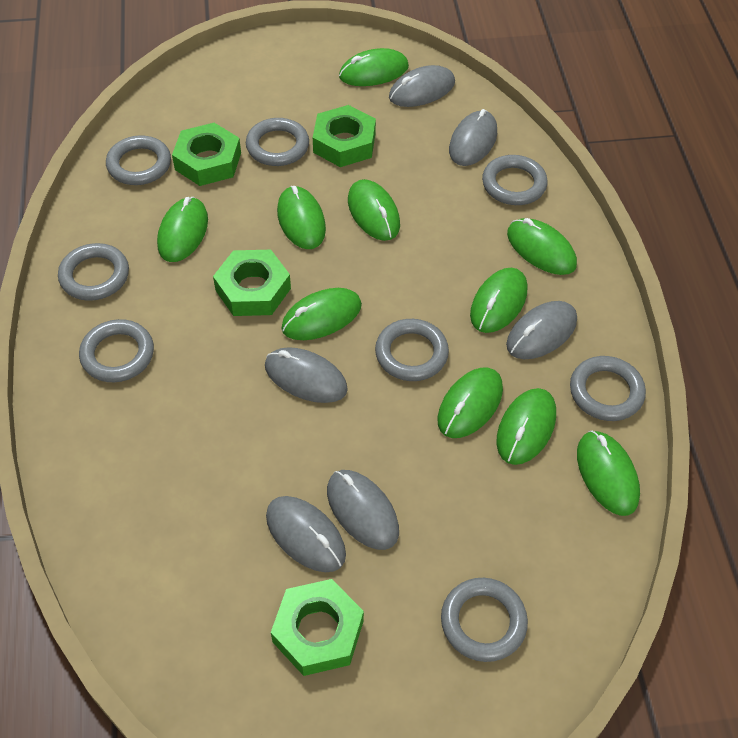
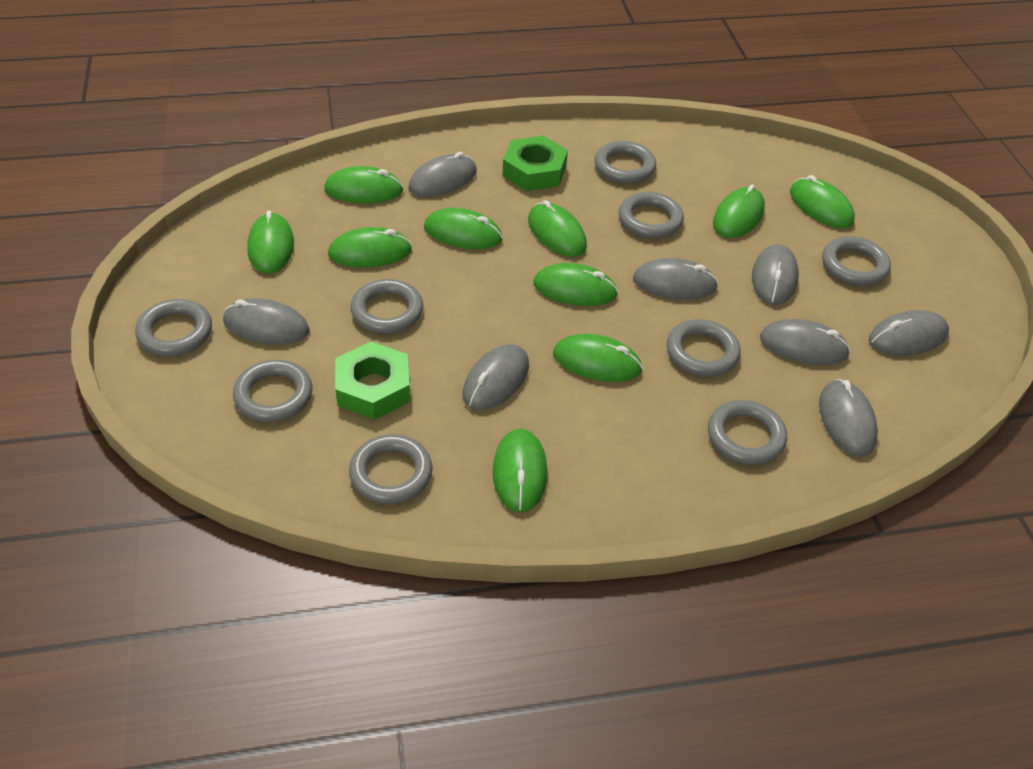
green nut: [172,123,241,186] [213,250,291,316] [271,579,364,676] [313,105,376,167] = 4 -> [335,341,410,420] [502,136,568,191] = 2
grey mouse: [265,347,348,403] [266,496,346,572] [327,470,399,550] [389,65,455,107] [449,109,497,166] [506,301,577,359] = 6 -> [223,298,310,345] [408,152,477,197] [463,344,529,410] [633,258,718,299] [752,244,799,305] [760,319,850,365] [819,379,878,457] [869,310,949,355] = 8
grey ring: [58,243,129,301] [79,319,154,382] [106,135,171,185] [246,118,309,166] [375,319,449,381] [441,578,528,662] [482,155,548,205] [570,356,646,421] = 8 -> [135,299,212,356] [233,360,313,422] [349,434,432,504] [350,279,423,333] [594,141,656,184] [618,192,684,238] [667,319,740,376] [708,400,787,465] [822,236,891,286] = 9

